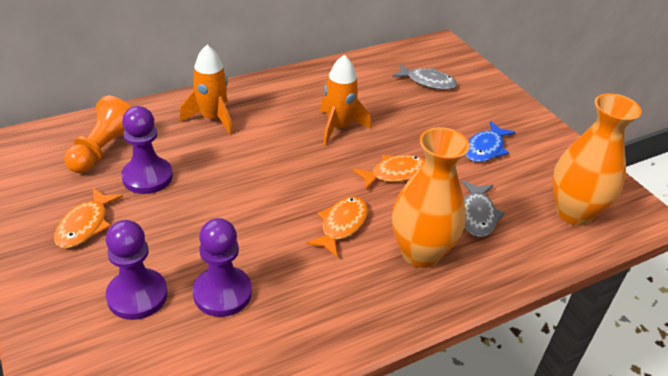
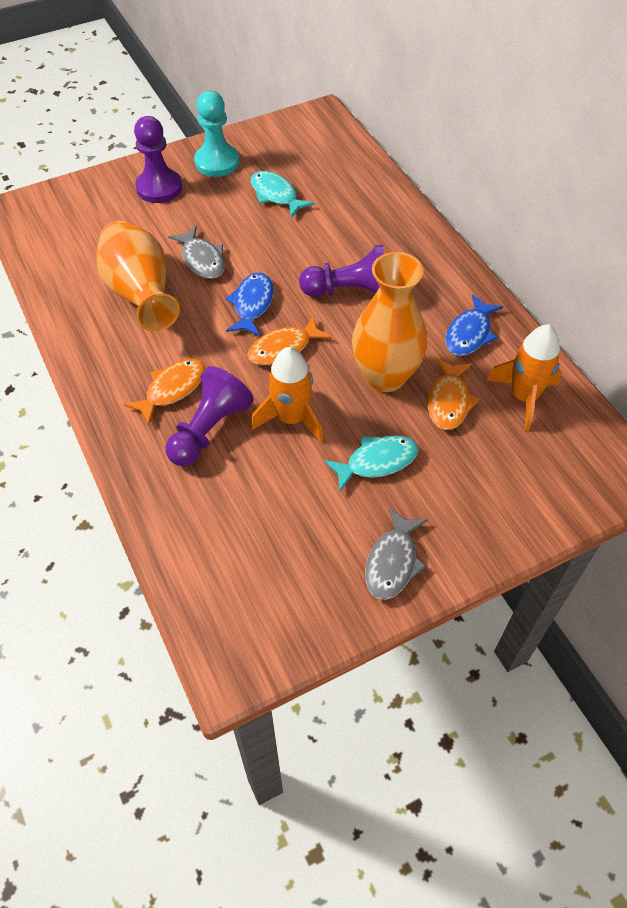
blue fish: [465,121,516,162] = 1 -> [226,273,274,336] [445,294,503,356] = 2
orange pawn: [64,95,131,173] = 1 -> none = 0
turquoise fish: none = 0 -> [251,171,314,218] [324,435,418,492] = 2
turquoise pawn: none = 0 -> [194,91,239,177] = 1

